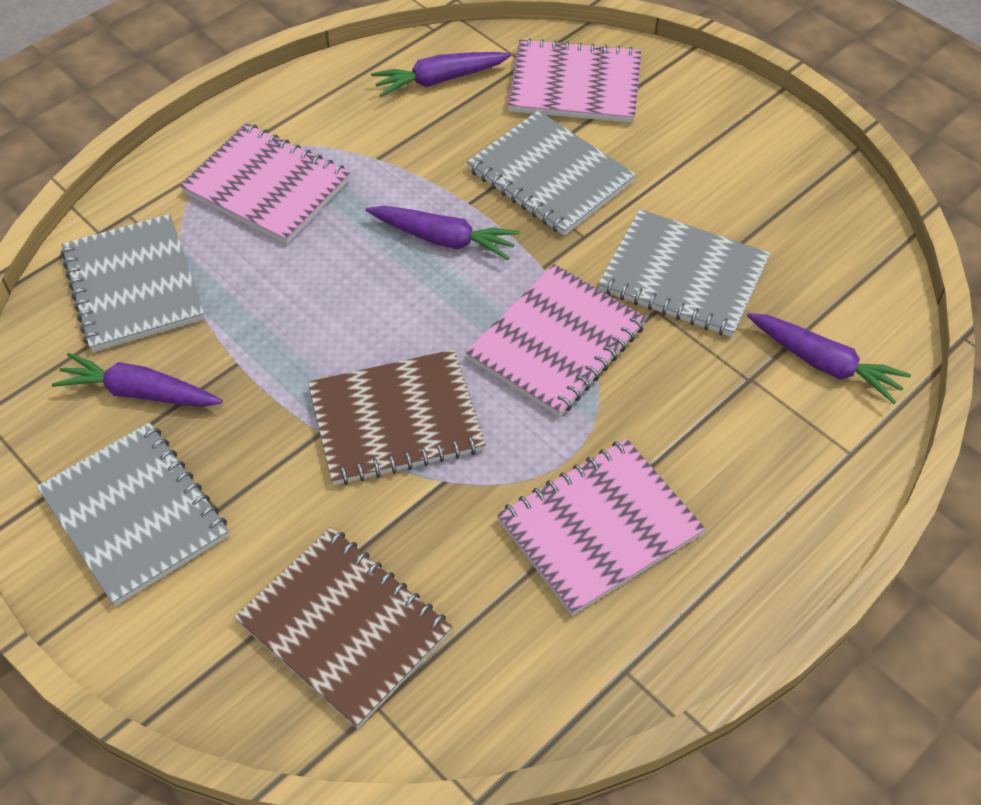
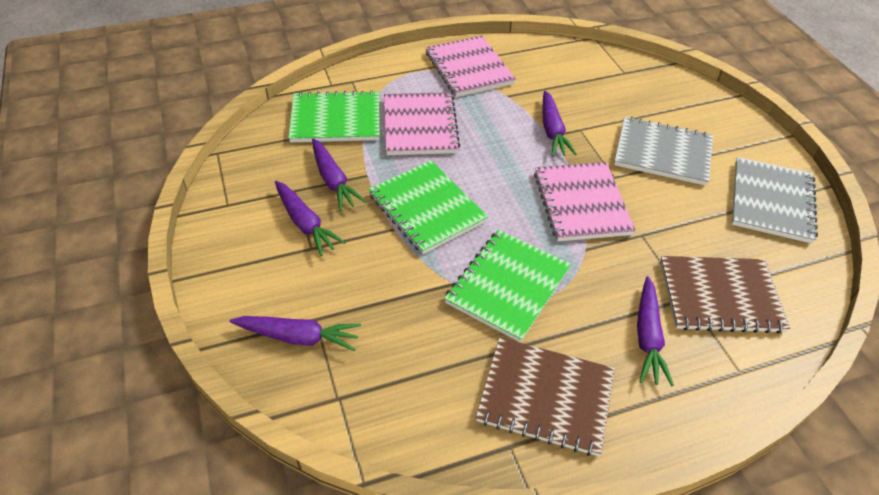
green notebook: none = 0 -> [288,90,380,142] [368,160,488,254] [444,230,571,342] = 3
grey notebook: [37,422,229,606] [61,214,205,352] [467,110,636,236] [598,209,771,337] = 4 -> [614,117,713,186] [732,157,818,244] = 2
pink notebook: [179,123,351,244] [465,264,647,417] [497,439,705,616] [507,38,641,123] = 4 -> [384,92,460,155] [426,36,516,97] [534,162,636,241] = 3
purple carrot: [52,353,223,407] [366,206,520,260] [371,52,511,97] [747,313,911,404] = 4 -> [230,316,361,351] [275,181,346,256] [312,138,366,211] [542,90,577,156] [637,276,674,387] = 5

